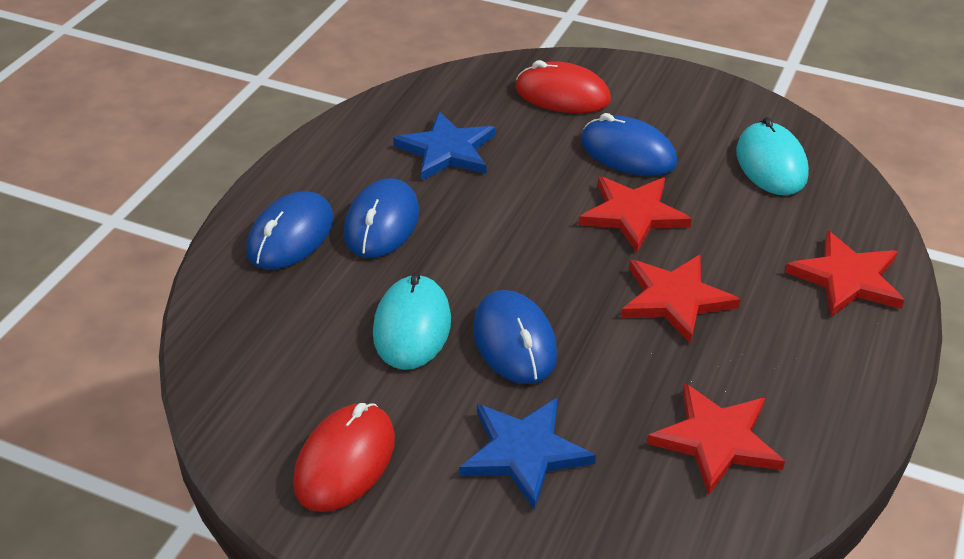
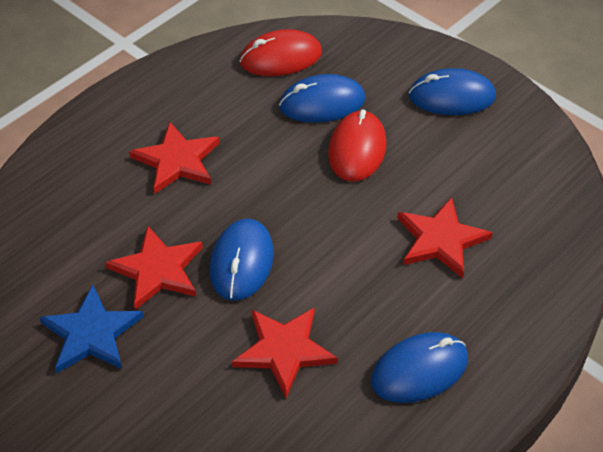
blue star: [393,111,495,180] [459,397,596,510] = 2 -> [39,284,144,373] = 1
turquoise mouse: [373,272,451,370] [736,117,809,195] = 2 -> none = 0

